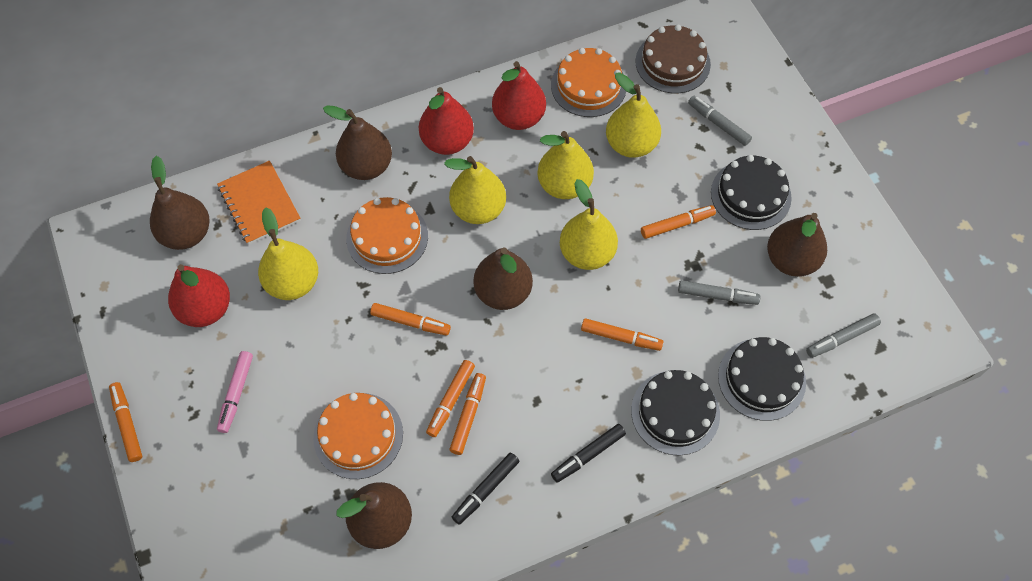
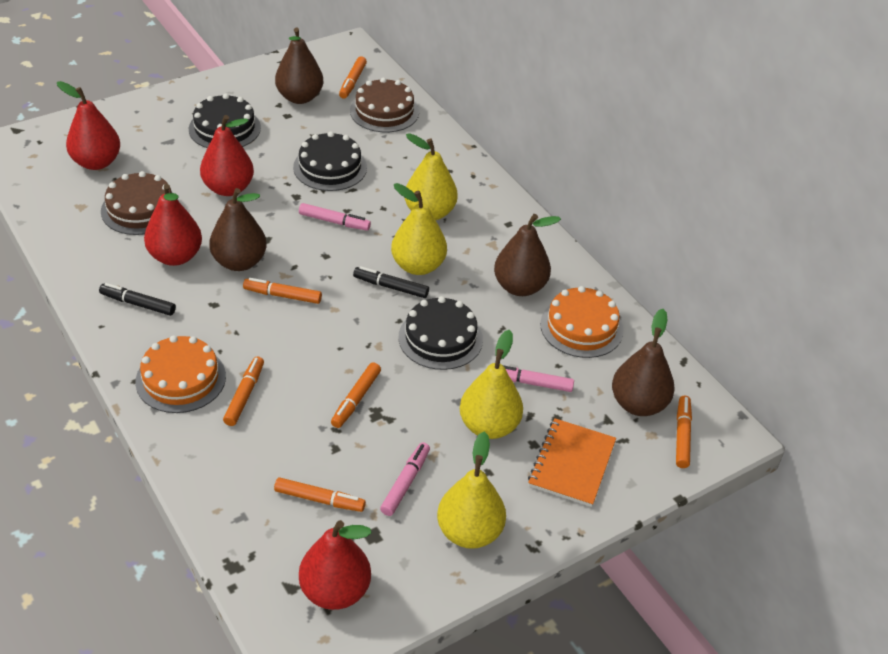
brown cake: [635,24,711,93] = 1 -> [101,171,179,235] [350,78,419,132] = 2
brown pear: [150,156,210,250] [323,105,392,180] [336,482,412,549] [473,248,533,310] [767,213,827,277] = 5 -> [209,188,267,271] [275,28,323,104] [494,214,561,296] [612,309,675,416] = 4
grey marker: [678,280,761,305] [688,96,752,146] [806,314,881,358] = 3 -> none = 0
orange cake: [313,393,403,479] [346,197,428,274] [551,48,626,117] = 3 -> [135,335,226,413] [540,286,623,358] = 2
pink marker: [217,351,253,433] = 1 -> [299,203,371,230] [380,442,430,516] [503,365,574,392] = 3
red pear: [168,264,230,327] [419,87,474,155] [492,61,546,130] = 3 -> [57,81,120,170] [144,184,202,266] [200,115,254,196] [299,520,372,610] = 4
yellow pear: [258,207,318,300] [444,156,506,224] [537,131,594,199] [560,179,618,270] [606,72,661,158] = 5 -> [391,183,447,275] [405,133,458,220] [437,432,506,549] [460,330,523,439] = 4

